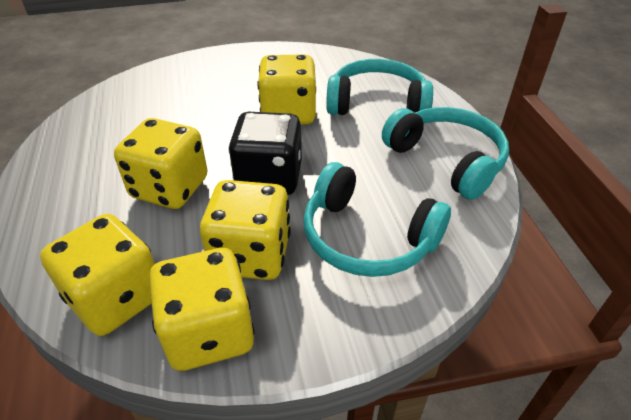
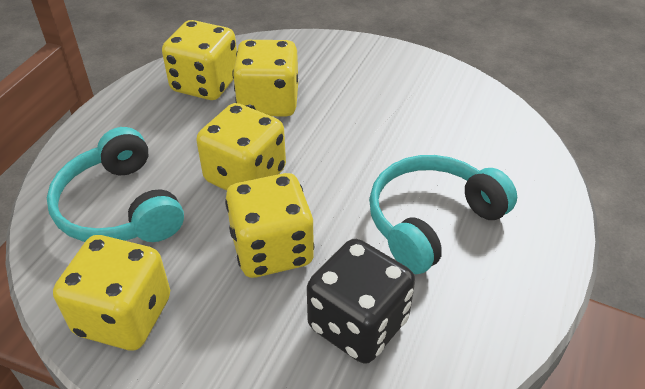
turquoise headphones: [303,162,451,277] [326,59,433,115] [382,107,509,200] = 3 -> [47,127,184,242] [369,155,517,274] = 2

